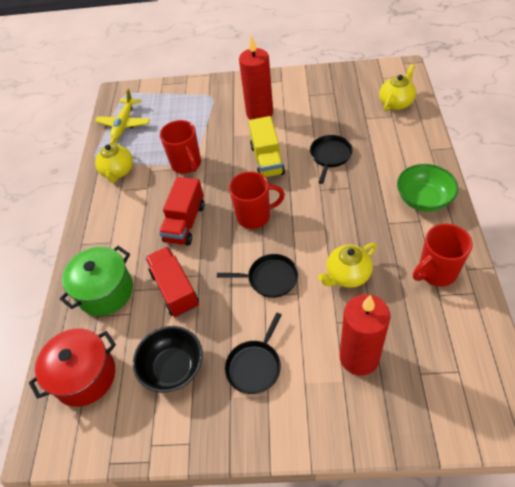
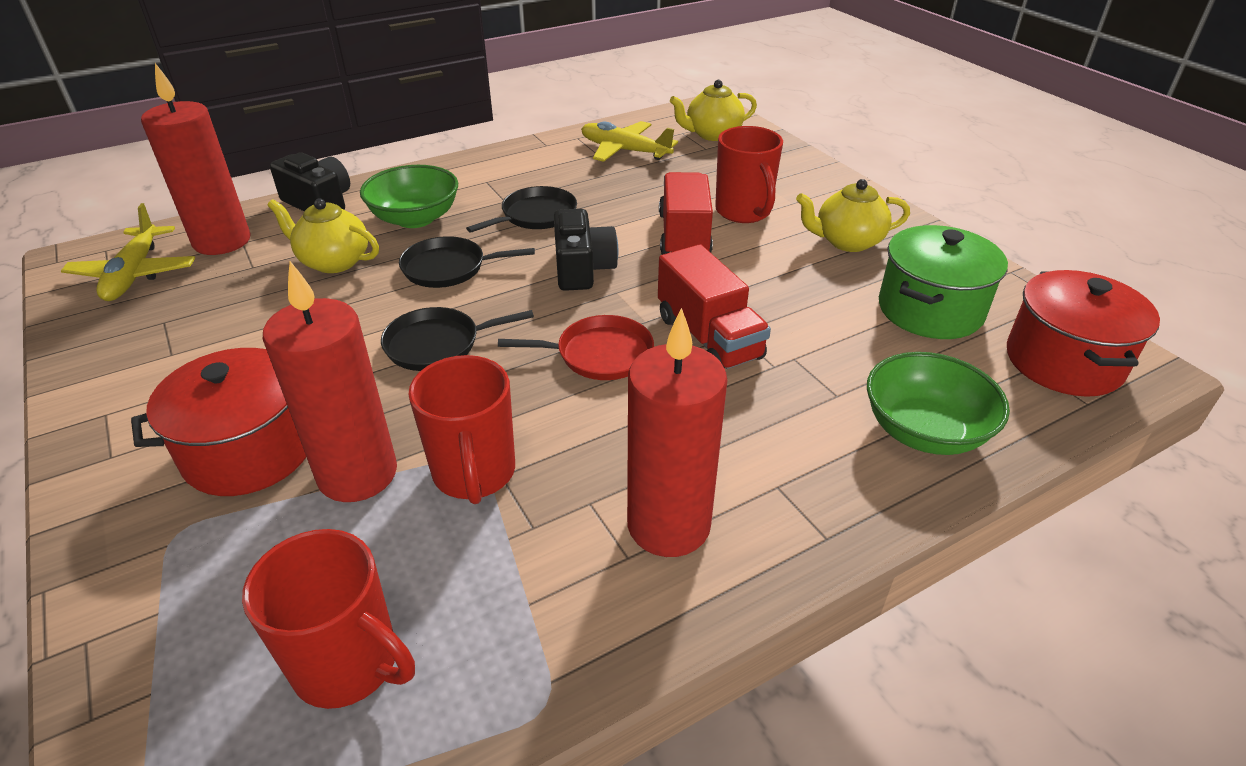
black bowl: [133,326,203,393] = 1 -> none = 0
black camera: none = 0 -> [270,152,350,211] [554,209,618,291] = 2
green bowl: [397,164,458,212] = 1 -> [360,165,458,228] [867,352,1010,455] = 2
red candle: [239,35,273,120] [340,294,390,375] = 2 -> [141,63,251,255] [263,261,397,502] [627,308,727,557] = 3
red pan: none = 0 -> [498,315,654,380] = 1
red pot: [29,328,116,407] = 1 -> [131,348,306,496] [1007,270,1160,397] = 2
yellow plane: [95,88,150,140] = 1 -> [61,203,195,301] [581,121,678,162] = 2
yellow truck: [249,116,285,177] = 1 -> none = 0

